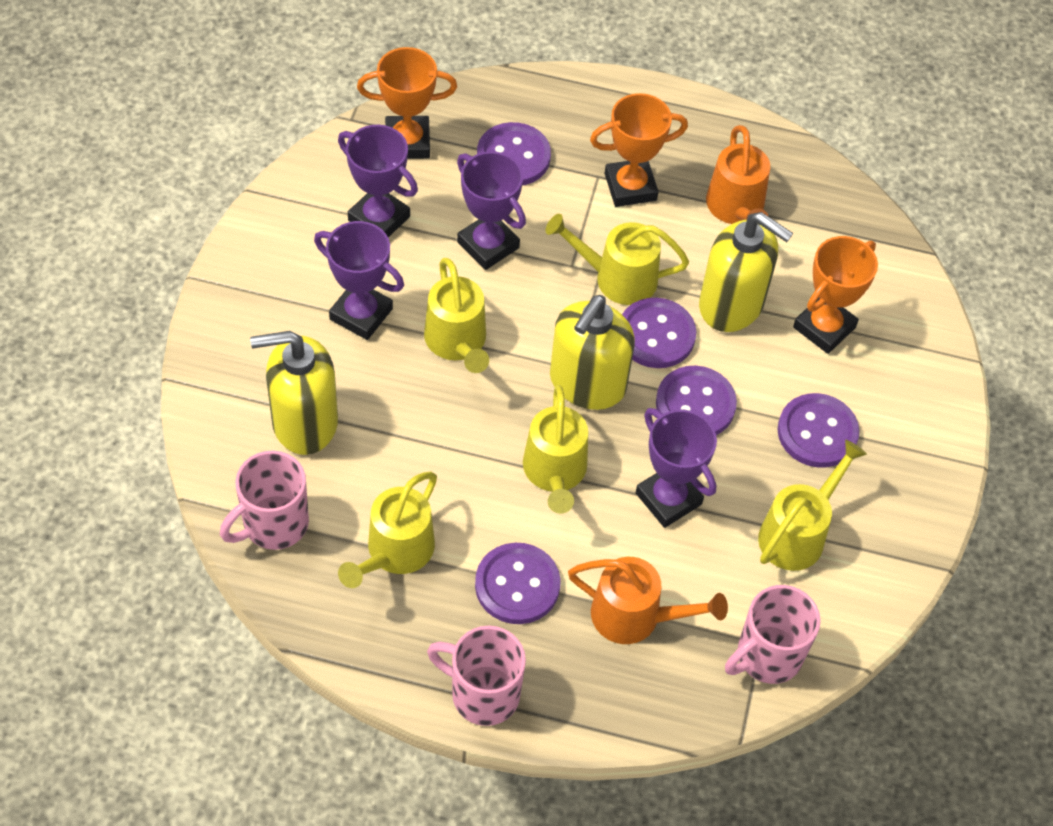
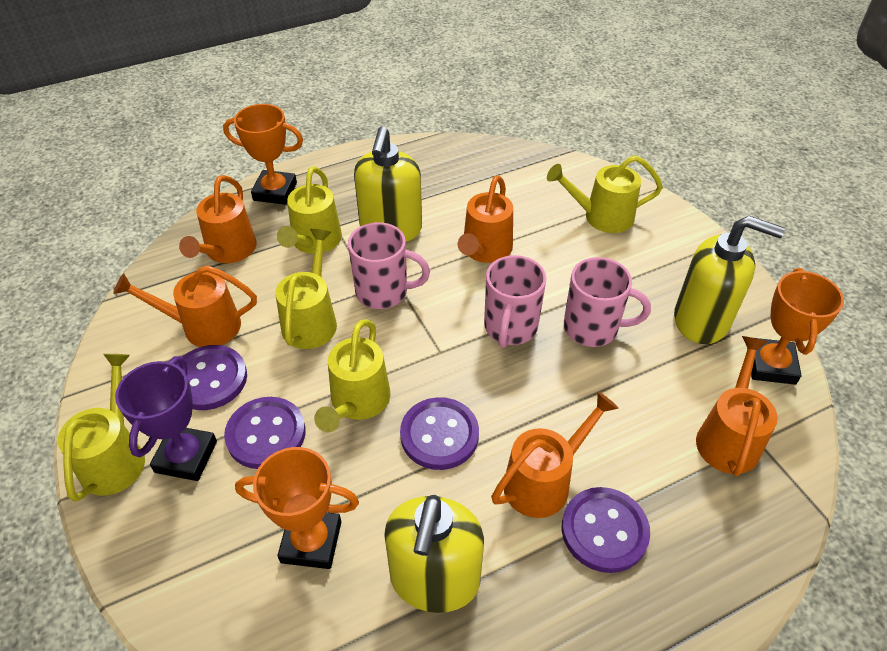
orange watering can: [568,557,728,644] [706,125,770,224] = 2 -> [114,266,257,347] [179,175,257,263] [458,175,513,263] [491,392,618,518] [696,336,778,476] = 5
purple button: [475,543,561,624] [477,122,551,185] [622,298,696,368] [656,366,737,435] [777,393,860,468] = 5 -> [176,345,247,410] [224,397,306,469] [400,397,479,470] [562,487,650,573] = 4
purple trophy: [314,221,404,340] [338,125,418,237] [457,151,526,270] [636,408,717,528] = 4 -> [115,356,217,481] = 1

